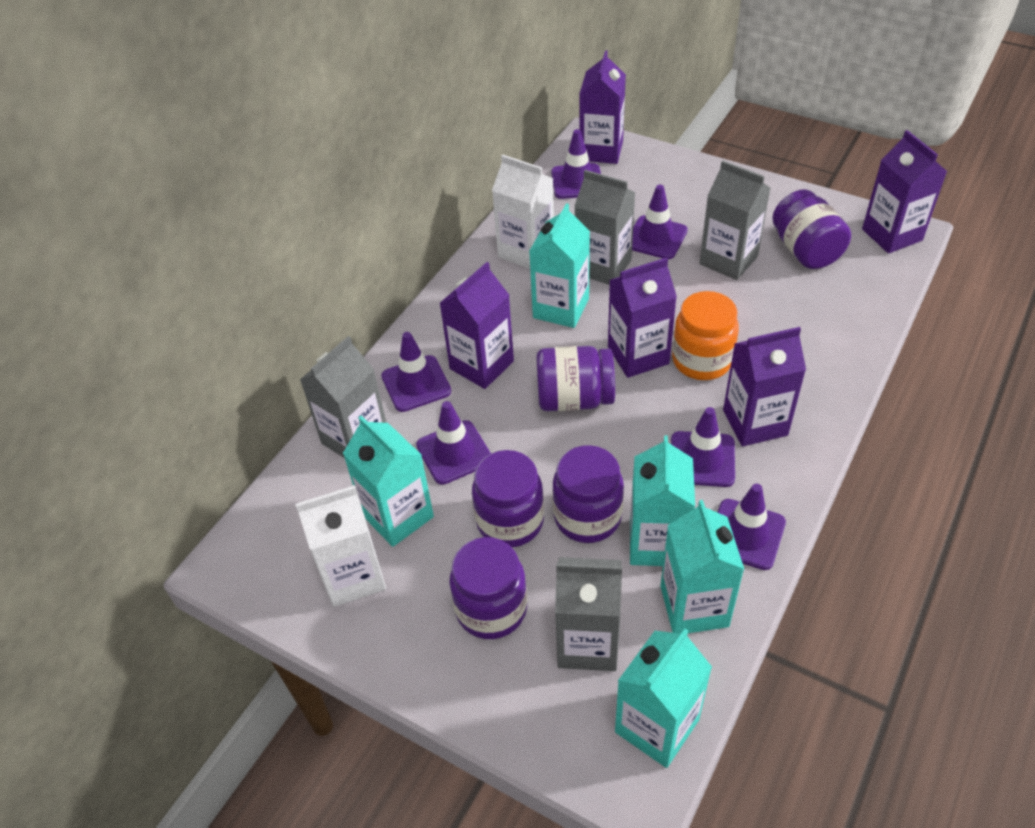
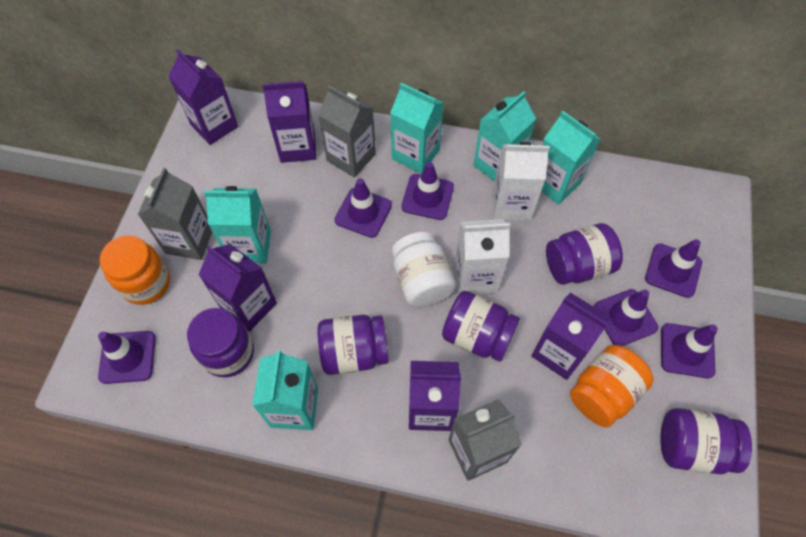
grey carton: [300,336,387,458] [555,557,622,671] [574,170,635,285] [699,161,771,280] = 4 -> [138,168,212,260] [318,85,376,178] [449,399,522,481] = 3
orange jar: [672,291,739,380] = 1 -> [100,235,170,305] [570,345,653,428] = 2
white jar: none = 0 -> [392,232,456,307] = 1

